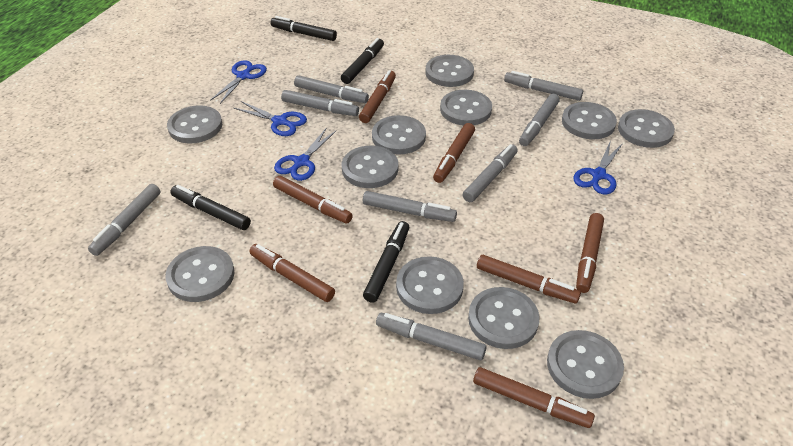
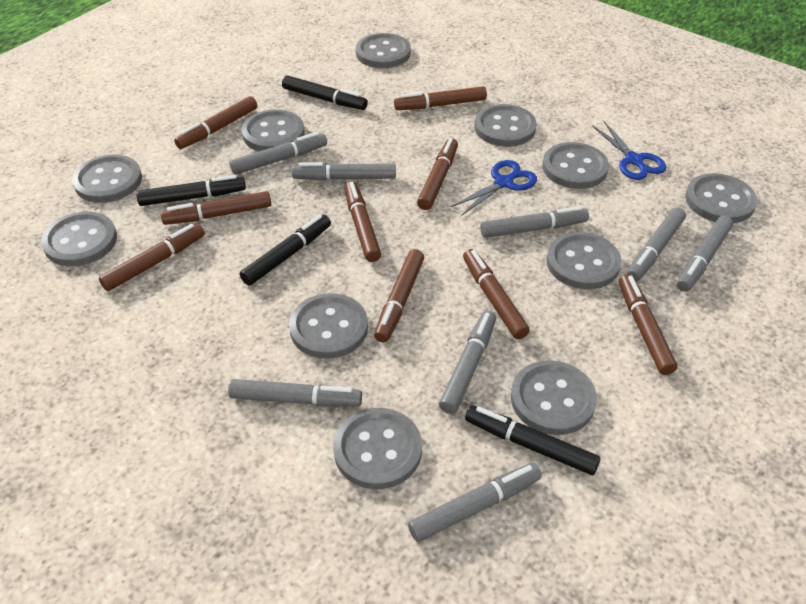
blue scissors: [210,60,267,104] [234,101,307,136] [274,127,337,181] [573,140,623,195] = 4 -> [450,160,537,216] [592,121,666,180] = 2
brown marker: [249,244,335,302] [273,176,353,223] [359,70,396,123] [433,123,475,183] [473,367,595,428] [477,255,581,304] [576,213,604,293] = 7 -> [99,224,205,291] [161,191,271,225] [174,96,257,149] [344,181,381,262] [374,249,424,343] [394,86,487,110] [417,138,458,210] [463,249,530,339] [619,274,677,375] = 9

